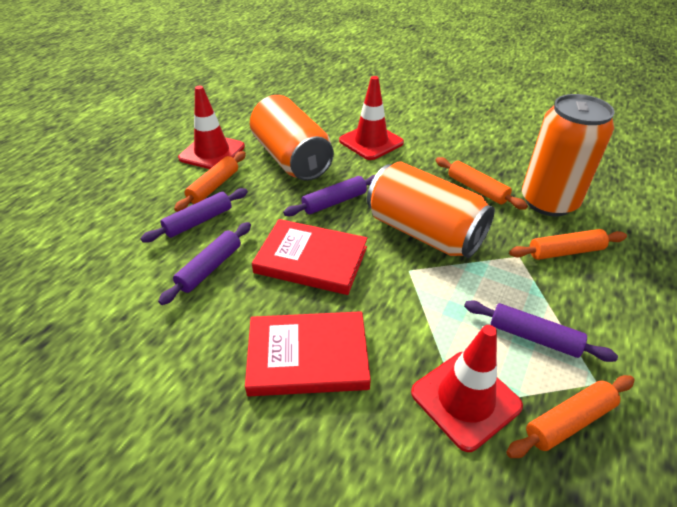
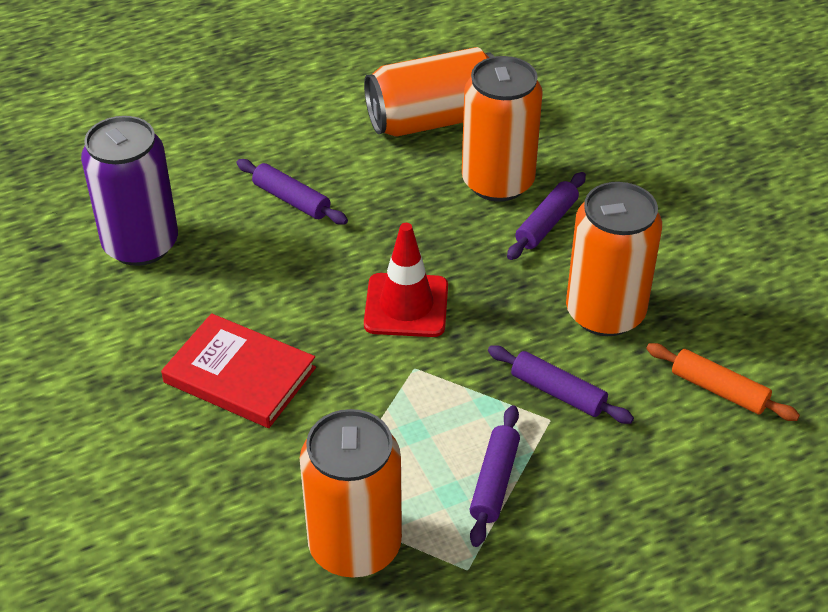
orange can: [250,95,334,181] [367,161,495,258] [522,94,615,217] = 3 -> [300,409,402,578] [364,47,494,137] [462,56,543,202] [566,182,662,336] = 4
orange rolling pin: [174,151,246,212] [435,157,528,210] [506,375,635,458] [509,229,627,260] = 4 -> [646,343,800,421] = 1
purple can: none = 0 -> [81,116,178,266] = 1
red book: [245,311,371,396] [252,219,368,295] = 2 -> [161,313,316,428] = 1
red traffic cone: [178,86,245,169] [339,76,404,160] [411,325,523,452] = 3 -> [364,223,448,337] = 1

